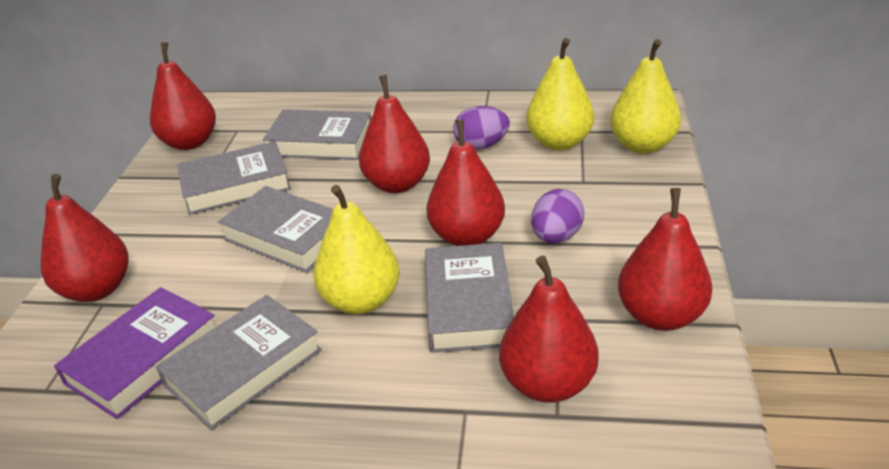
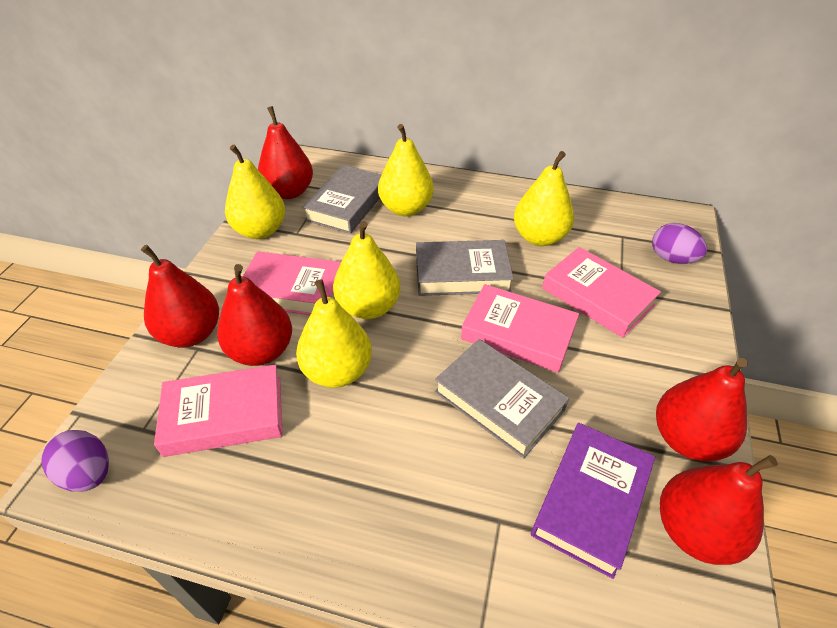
grey book: [156,295,322,430] [177,141,291,215] [218,186,333,273] [263,109,371,160] [425,243,514,353] = 5 -> [302,165,381,234] [416,240,514,296] [435,339,569,458] = 3
pink book: none = 0 -> [154,365,283,457] [243,251,341,315] [461,284,579,373] [542,247,661,338] = 4
red pear: [40,174,129,302] [150,42,216,150] [359,75,430,193] [426,120,505,246] [499,256,598,403] [618,188,712,331] = 6 -> [141,245,219,347] [217,264,292,366] [258,106,313,199] [656,358,748,462] [660,455,777,565] = 5
yellow pear: [313,185,400,314] [526,38,594,151] [610,39,681,154] = 3 -> [225,145,285,239] [296,279,372,388] [333,221,401,319] [378,124,434,216] [514,151,574,246] = 5

